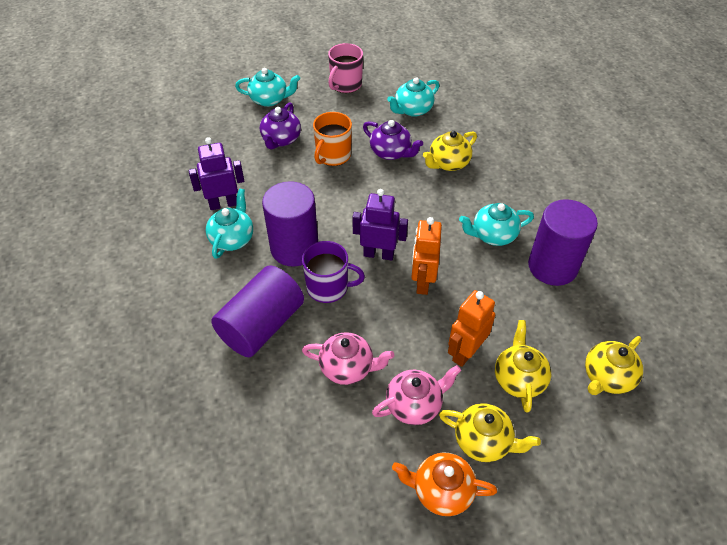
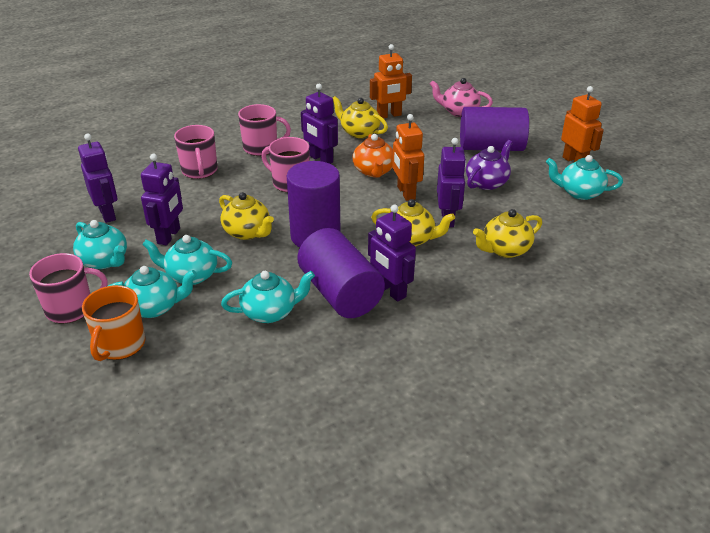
orange robot: [411,217,442,295] [448,290,495,367] = 2 -> [370,44,412,119] [392,114,424,201] [561,86,604,162] = 3
pink mug: [328,43,363,93] = 1 -> [29,253,108,324] [174,125,217,179] [238,104,291,156] [262,137,309,192] = 4
pink teapot: [302,332,394,385] [372,365,461,425] = 2 -> [430,78,493,117] = 1
purple mug: [302,241,365,303] = 1 -> none = 0
purple robot: [189,137,244,210] [352,189,408,261] = 2 -> [78,134,118,223] [141,154,183,245] [301,84,338,164] [368,205,416,302] [437,138,466,227] = 5
purple teapot: [260,102,301,149] [363,120,423,160] = 2 -> [466,140,513,190] = 1
turquoise teapot: [206,188,253,259] [235,68,300,107] [387,77,439,117] [459,203,534,246] = 4 -> [73,220,127,269] [108,266,197,318] [142,235,232,285] [221,271,315,323] [546,155,623,200] = 5

